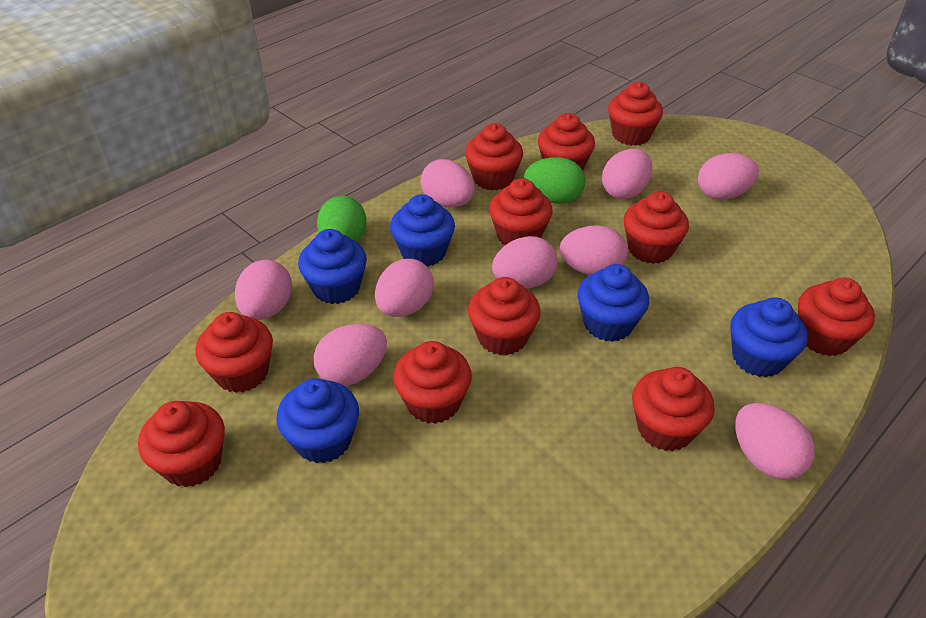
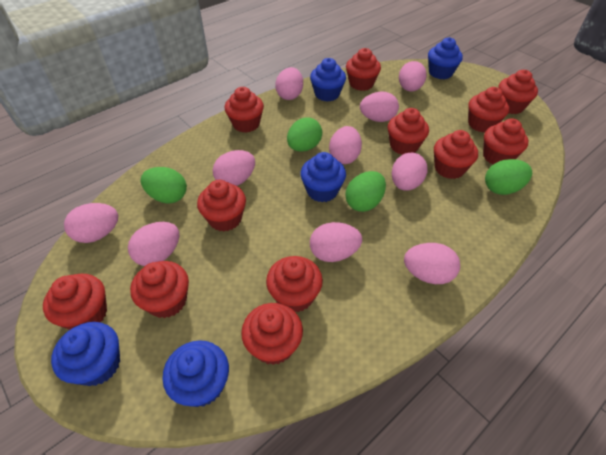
green egg: [317,196,367,242] [524,157,585,204] = 2 -> [141,167,187,204] [287,117,322,152] [345,171,386,212] [485,159,532,195] = 4
pink egg: [235,260,292,320] [314,324,387,386] [375,259,434,317] [421,159,475,207] [492,236,558,288] [560,225,628,275] [602,149,652,199] [698,153,759,200] [735,403,815,480] = 9 -> [64,203,118,243] [128,222,179,266] [213,150,255,186] [275,67,303,100] [310,222,362,262] [329,126,362,164] [360,91,399,122] [392,153,427,191] [399,61,427,92] [404,243,460,284] = 10
red cupcake: [138,401,225,488] [195,312,273,393] [393,341,472,424] [465,123,523,190] [468,277,540,356] [489,178,553,245] [538,113,595,170] [608,82,663,146] [624,191,689,264] [632,367,715,451] [798,278,875,356] = 11 -> [43,274,107,330] [130,261,189,318] [197,180,246,232] [225,87,264,133] [241,303,303,365] [266,256,323,312] [346,48,381,91] [387,108,429,155] [434,130,478,179] [468,87,509,133] [483,118,529,165] [498,70,538,114] = 12

